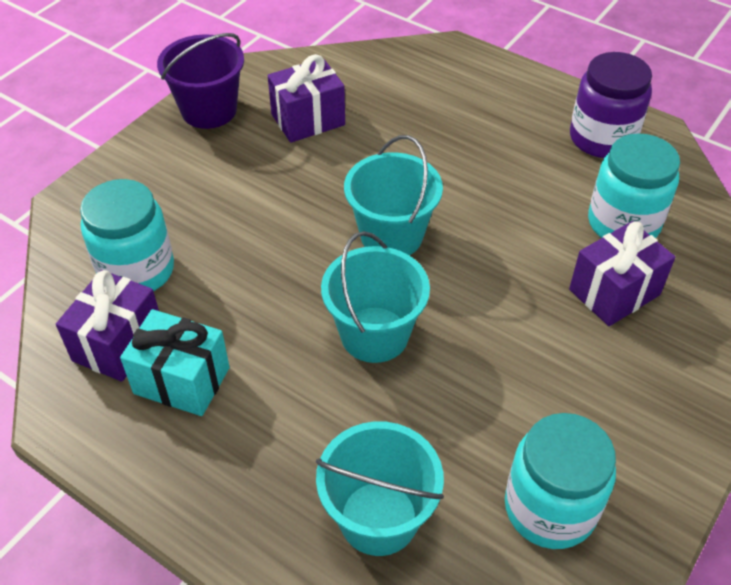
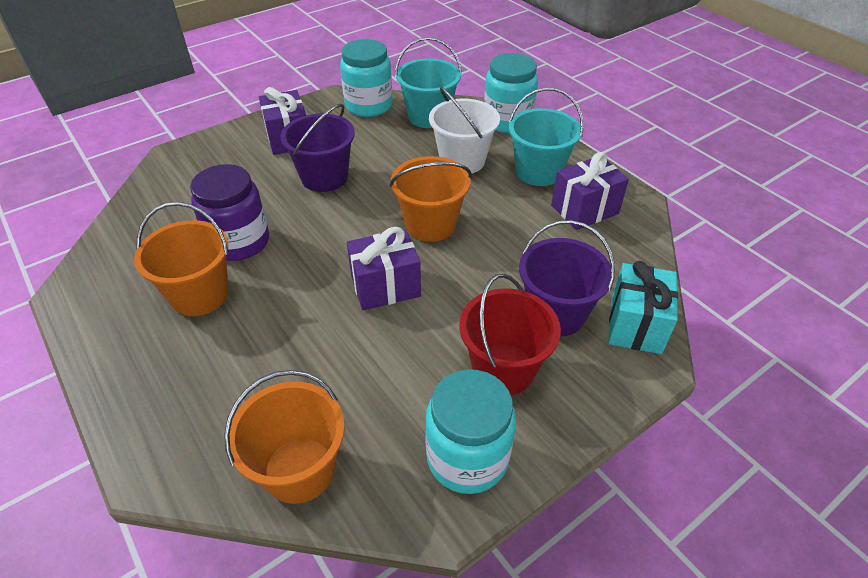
orange bucket: none = 0 -> [134,202,229,316] [224,370,345,504] [389,156,472,242] = 3
purple bucket: [157,33,244,129] = 1 -> [281,104,355,192] [519,220,615,337] = 2
red bucket: none = 0 -> [459,274,561,395] = 1
turquoise bucket: [316,421,444,556] [321,231,430,363] [344,135,443,255] = 3 -> [395,37,462,128] [509,88,584,186] = 2
white bucket: none = 0 -> [429,87,500,173] = 1

